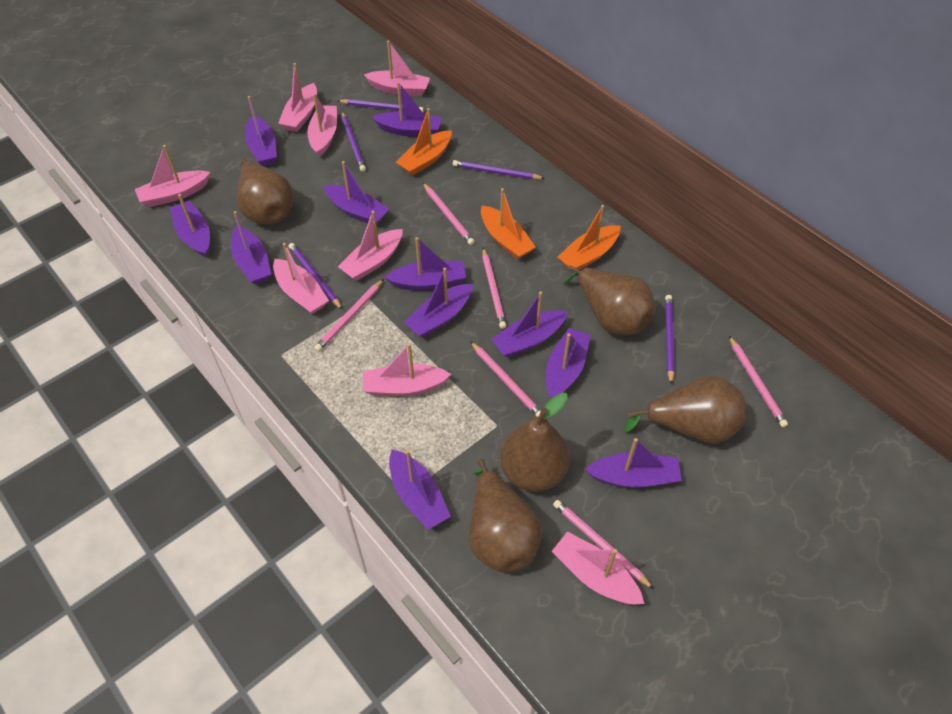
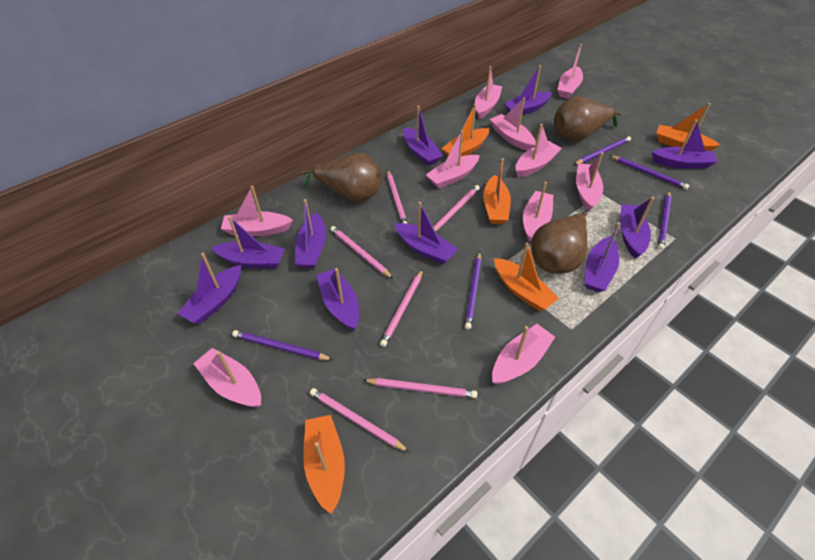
brown pear: [237,159,294,225] [469,459,542,572] [500,393,570,492] [563,265,655,335] [624,376,746,443] = 5 -> [301,153,381,202] [531,212,587,274] [554,96,622,142] = 3
orange boat: [396,108,452,176] [481,188,536,259] [557,205,621,273] = 3 -> [303,415,345,514] [441,104,489,157] [483,158,511,224] [494,243,559,311] [657,103,720,151] = 5
pink boat: [135,145,210,207] [273,243,329,314] [278,63,317,132] [307,93,337,157] [338,211,403,281] [363,343,451,396] [364,40,430,96] [552,532,644,604] = 8 -> [193,348,261,408] [221,186,293,236] [426,130,480,188] [475,66,502,119] [490,98,536,151] [492,324,555,385] [516,124,562,177] [523,182,553,242] [557,44,583,99] [576,152,603,211] = 10
purple boat: [170,194,210,258] [231,211,271,284] [245,96,277,166] [324,161,389,224] [372,82,442,137] [384,237,466,291] [389,450,451,530] [404,267,473,338] [491,292,568,357] [546,328,591,398] [585,438,682,488] = 11 -> [177,253,241,324] [211,216,285,269] [295,199,326,268] [316,268,359,331] [394,202,458,264] [403,106,443,166] [504,65,552,115] [584,222,621,292] [620,197,654,259] [652,119,718,169] = 10

